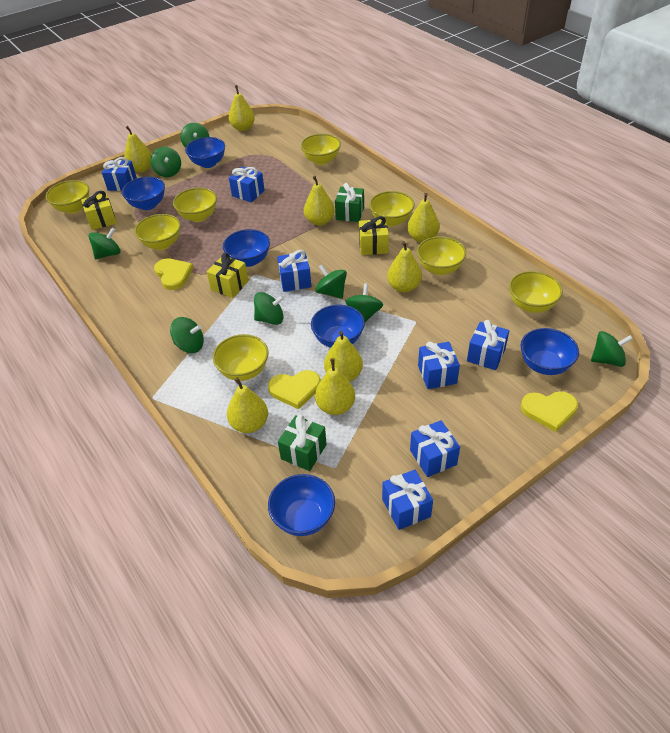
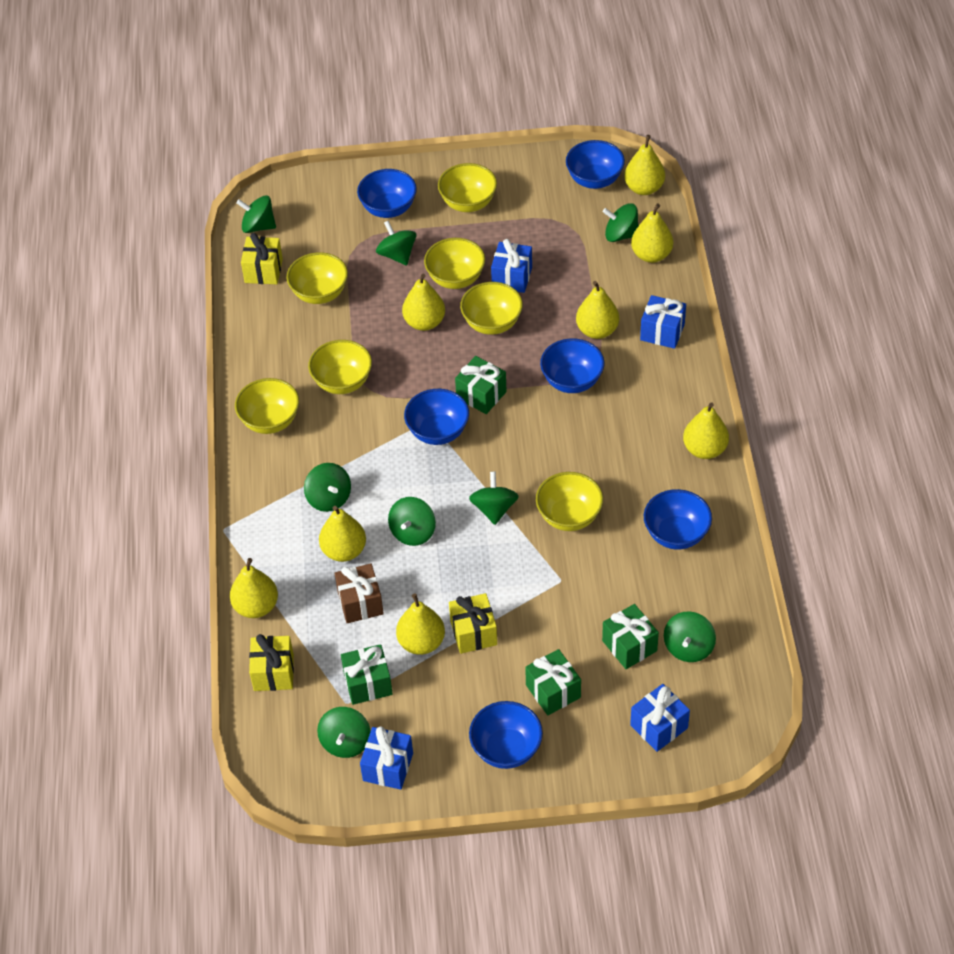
blue gift: [102,157,137,191] [229,167,265,202] [277,250,311,292] [382,470,433,530] [410,420,460,477] [418,342,460,389] [467,320,509,370] = 7 -> [360,726,413,790] [491,239,532,293] [630,684,690,752] [640,295,686,349] = 4
brown gift: none = 0 -> [335,564,384,623] = 1
green gift: [278,415,327,471] [335,183,364,222] = 2 -> [341,644,393,705] [455,356,507,414] [525,649,581,715] [602,604,659,669] = 4
yellow bowl: [46,180,89,214] [135,214,181,250] [173,188,217,222] [213,334,268,381] [301,134,341,165] [369,191,414,226] [417,236,466,275] [509,271,563,313] = 8 -> [235,378,299,434] [287,252,348,304] [308,340,372,394] [424,238,485,289] [438,163,497,212] [460,282,523,335] [536,472,603,531] = 7
yellow heart: [154,258,194,290] [268,370,321,409] [521,391,578,432] = 3 -> none = 0

